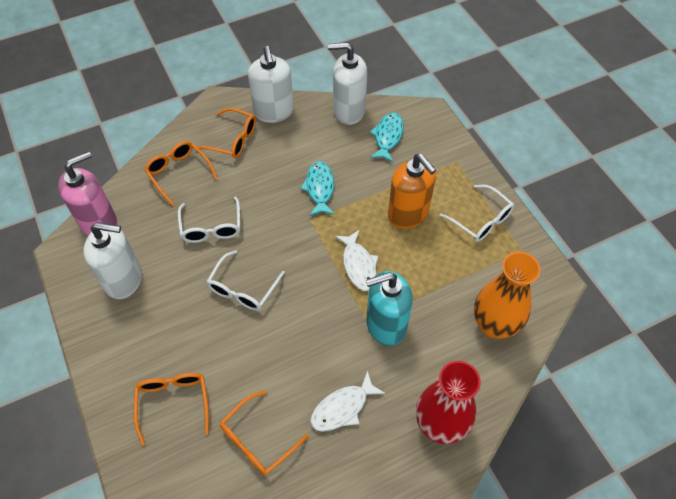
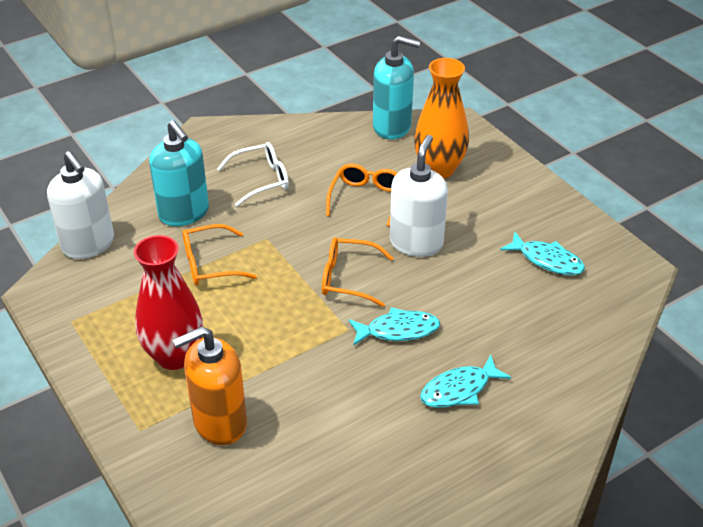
orange glasses: [134,373,209,446] [145,141,218,205] [198,108,256,158] [220,391,309,475] = 4 -> [182,224,257,285] [322,237,394,307] [326,164,397,226] = 3
pink soap dispenser: [58,151,117,236] = 1 -> none = 0
turquoise fish: [300,161,335,216] [370,112,404,162] = 2 -> [349,307,440,346] [420,355,511,408] [500,231,585,275] = 3
turquoise soap dispenser: [366,271,413,346] = 1 -> [149,120,209,226] [373,36,421,139] = 2
white fish: [310,370,385,432] [335,230,378,291] = 2 -> none = 0
white glasses: [178,196,240,243] [206,250,285,311] [439,185,514,242] = 3 -> [217,142,289,207] = 1
white soap dispenser: [84,222,142,299] [248,46,294,123] [328,42,367,125] = 3 -> [47,151,114,259] [390,135,448,257] = 2

